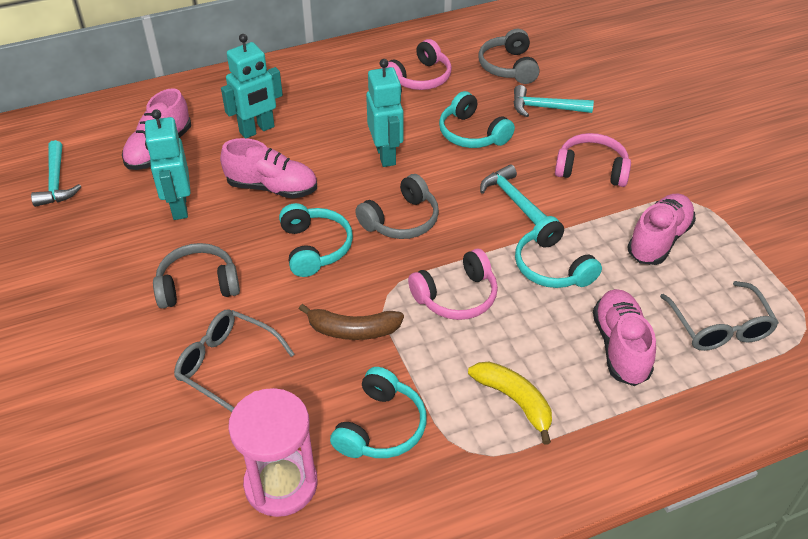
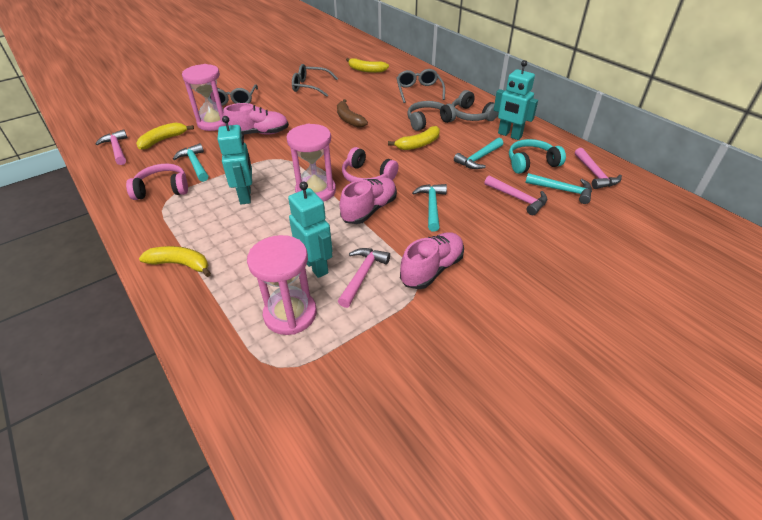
grey glasses: [174,309,295,412] [660,281,779,351] = 2 -> [210,84,258,106] [292,64,338,97] [397,69,445,103] = 3
grey headphones: [153,243,240,309] [355,174,439,239] [478,29,540,84] = 3 -> [407,101,456,131] [452,90,499,121] = 2
pink hammer: none = 0 -> [96,129,128,165] [338,248,390,308] [484,176,547,215] [575,148,622,189] = 4
pink headphones: [386,39,452,90] [408,249,498,320] [555,133,631,187] = 3 -> [126,164,188,200] [342,147,399,182] = 2
pink hourglass: [228,388,317,517] = 1 -> [182,64,226,131] [247,235,317,335] [286,124,336,202] = 3
pink shoe: [122,88,191,170] [220,138,317,199] [593,289,656,386] [627,194,696,265] = 4 -> [223,103,289,135] [339,177,397,224] [400,232,464,289] = 3
turquoise hammer: [31,140,81,207] [480,164,547,225] [513,85,594,117] = 3 -> [173,143,208,182] [412,184,447,232] [454,138,503,169] [525,173,592,204] = 4
turquoise headphones: [279,203,353,277] [330,367,427,458] [439,91,515,148] [515,216,602,288] = 4 -> [509,139,566,174] = 1
yellow banana: [468,362,552,445] = 1 -> [136,122,194,150] [139,246,211,277] [346,58,389,73] [388,126,440,150] = 4

